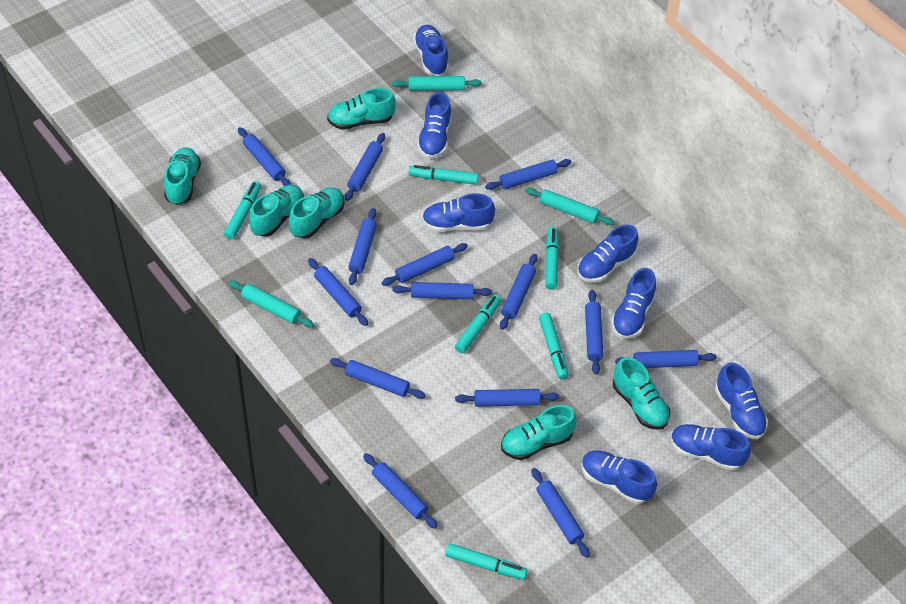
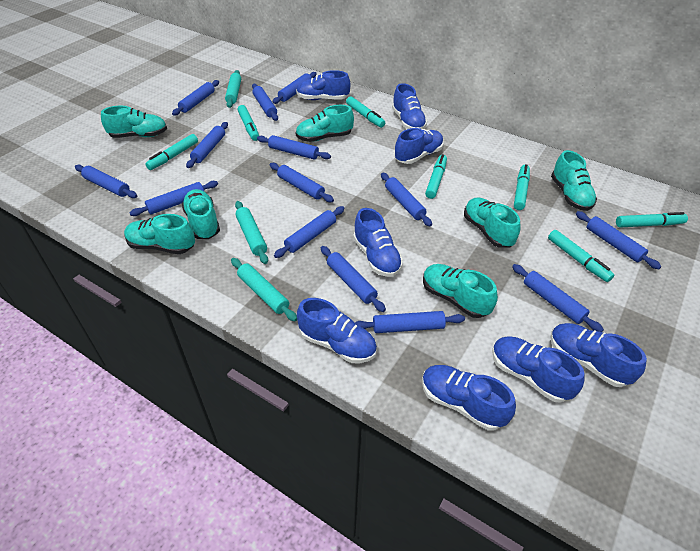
turquoise marker: [224,181,261,240] [408,165,479,185] [445,543,528,580] [455,294,501,353] [539,313,569,379] [545,227,559,290] = 6 -> [145,134,198,170] [237,105,259,141] [346,96,385,128] [425,154,447,199] [514,164,530,210] [548,230,614,282] [616,212,688,228] = 7
turquoise shoe: [164,147,201,205] [249,185,304,237] [289,187,345,238] [327,88,396,130] [501,405,577,460] [613,357,670,430] = 6 -> [101,106,167,138] [124,214,195,254] [182,189,220,239] [296,105,354,142] [423,264,498,318] [464,197,520,248] [551,150,597,211] = 7

